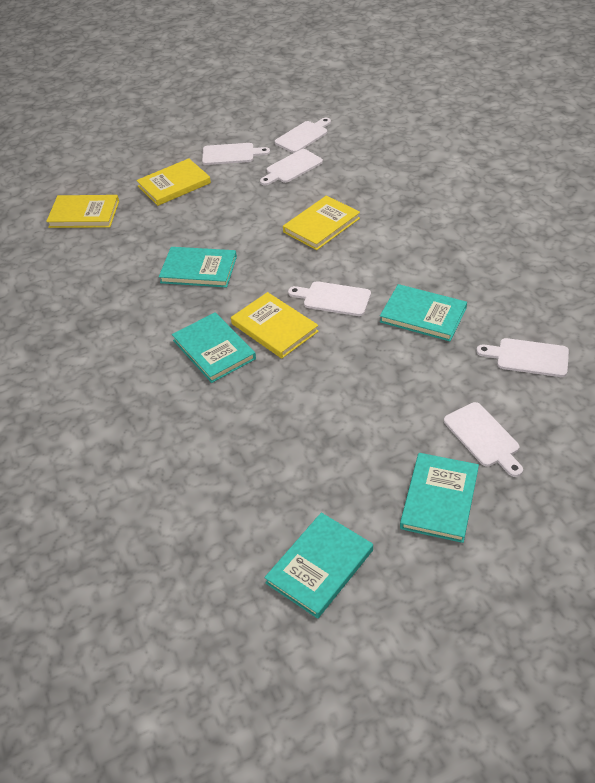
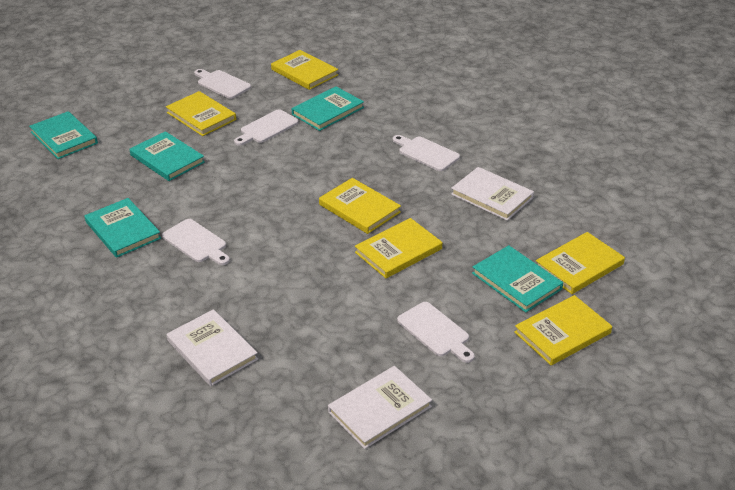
white book: none = 0 -> [167,309,258,386] [328,366,432,449] [451,167,534,221] = 3
white cutting board: [202,143,270,165] [260,149,323,186] [275,118,331,153] [288,281,371,316] [444,402,523,477] [476,338,569,377] = 6 -> [162,219,230,265] [194,69,251,99] [234,109,299,146] [393,135,460,171] [397,302,475,363] = 5
yellow book: [46,195,119,228] [136,158,211,206] [231,292,319,359] [283,195,360,250] = 4 -> [166,91,236,136] [271,50,338,90] [319,178,401,234] [355,218,442,278] [514,295,612,365] [536,232,625,294] = 6

